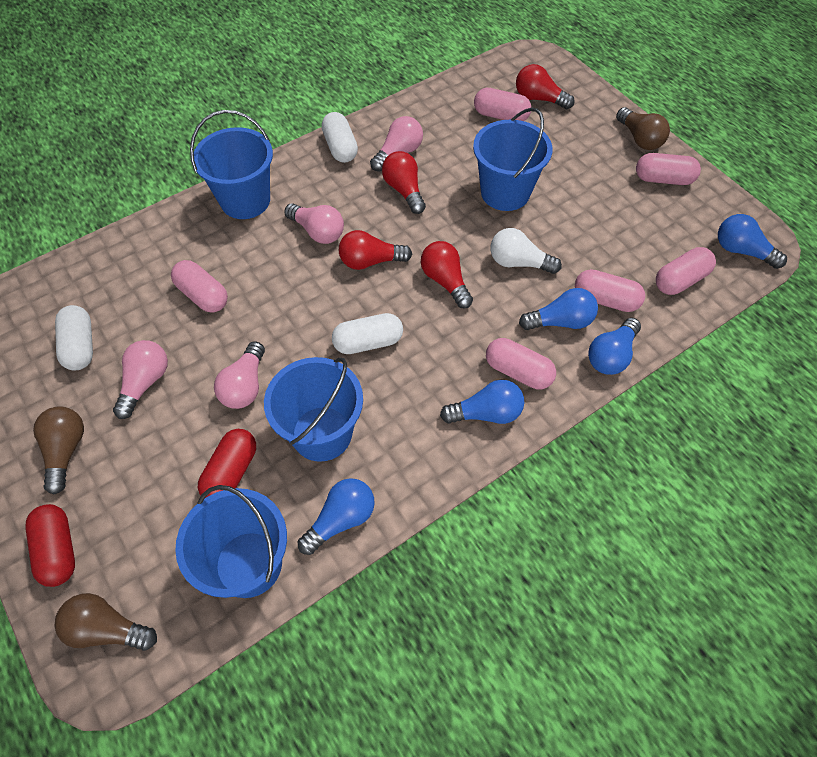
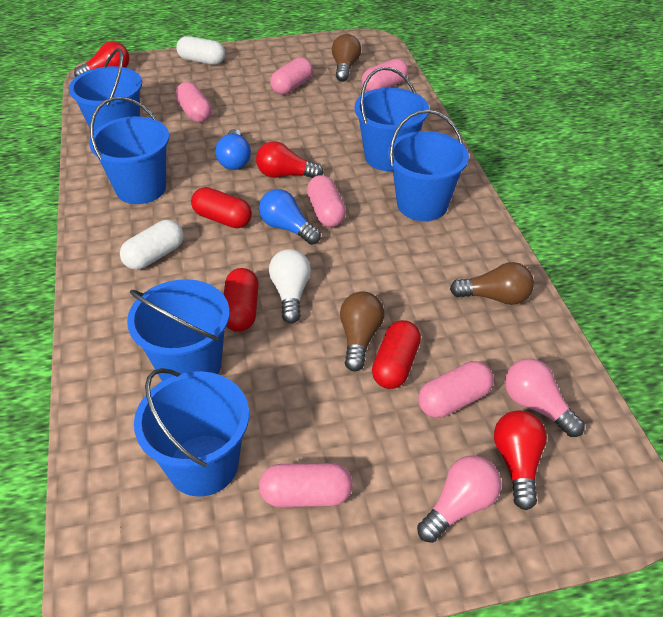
blue bucket: [175,485,287,598] [190,110,273,219] [264,357,363,462] [473,108,553,211] = 4 -> [69,48,142,131] [89,97,169,204] [127,279,230,381] [134,368,249,497] [355,67,429,171] [388,110,469,221] = 6
blue light bulb: [298,478,375,555] [440,380,524,424] [519,288,598,330] [588,318,641,375] [718,214,787,269] = 5 -> [215,129,251,170] [259,189,321,245] = 2
pink light bulb: [113,340,168,419] [214,341,265,409] [284,203,344,244] [370,116,423,172] = 4 -> [417,455,501,543] [505,359,585,437] = 2
red capsule: [25,504,75,587] [198,429,256,498] = 2 -> [191,187,252,228] [224,268,259,332] [372,320,421,389] = 3
red light bulb: [339,230,412,270] [382,151,426,214] [421,241,473,309] [516,64,575,109] = 4 -> [74,41,129,77] [256,141,324,178] [494,410,547,510] = 3
white capsule: [55,305,93,370] [322,112,358,163] [332,313,403,354] = 3 -> [120,220,184,270] [176,36,225,65] = 2

